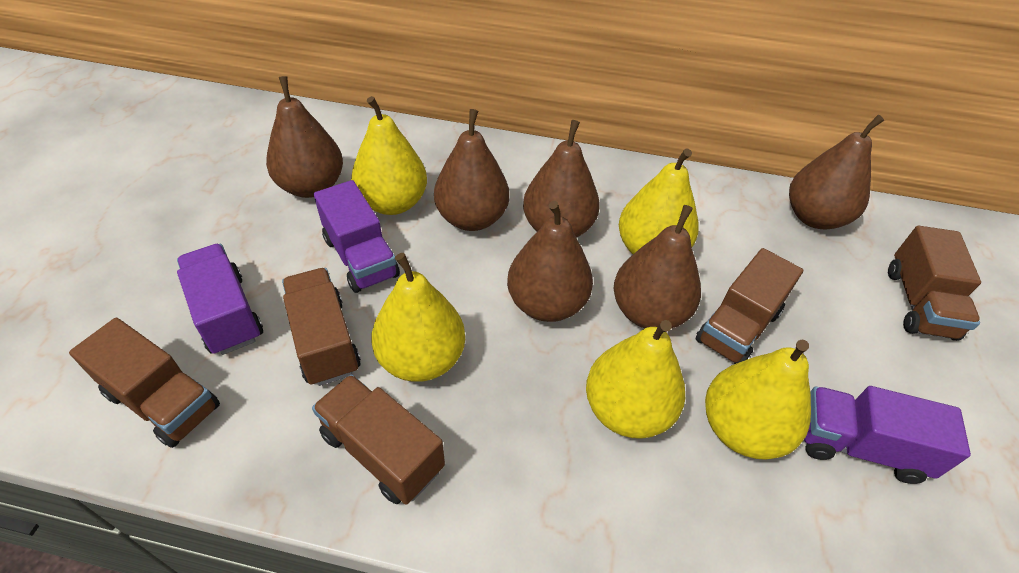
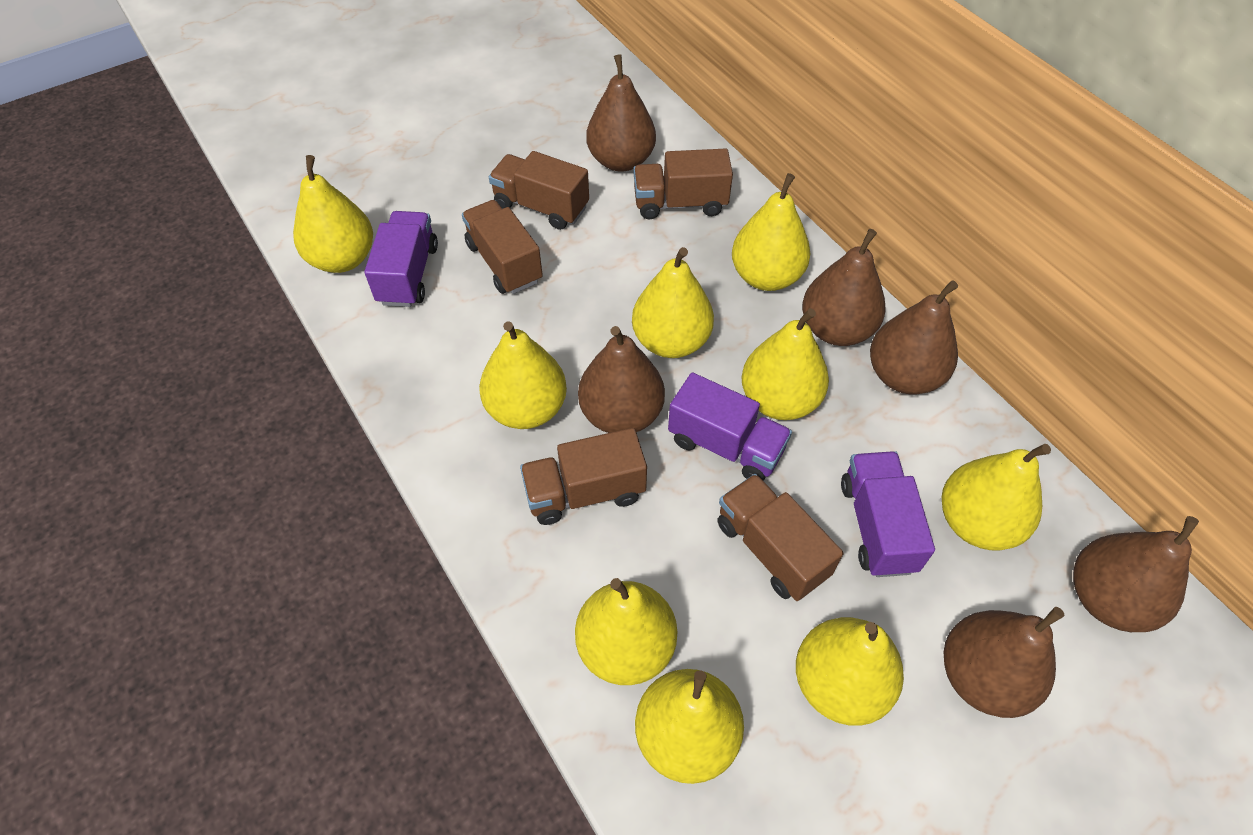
yellow pear: [351,96,427,215] [371,253,465,382] [586,320,685,439] [619,149,699,254] [705,339,811,460] = 5 -> [293,155,373,273] [479,321,567,429] [575,578,677,685] [632,247,714,358] [635,669,744,784] [732,173,811,291] [741,308,829,420] [796,617,904,726] [942,444,1051,550] = 9

